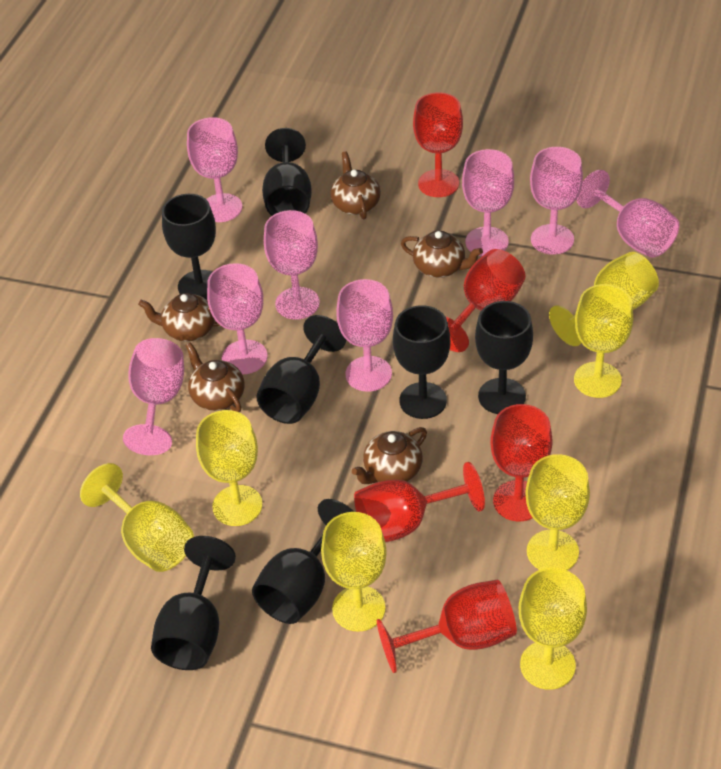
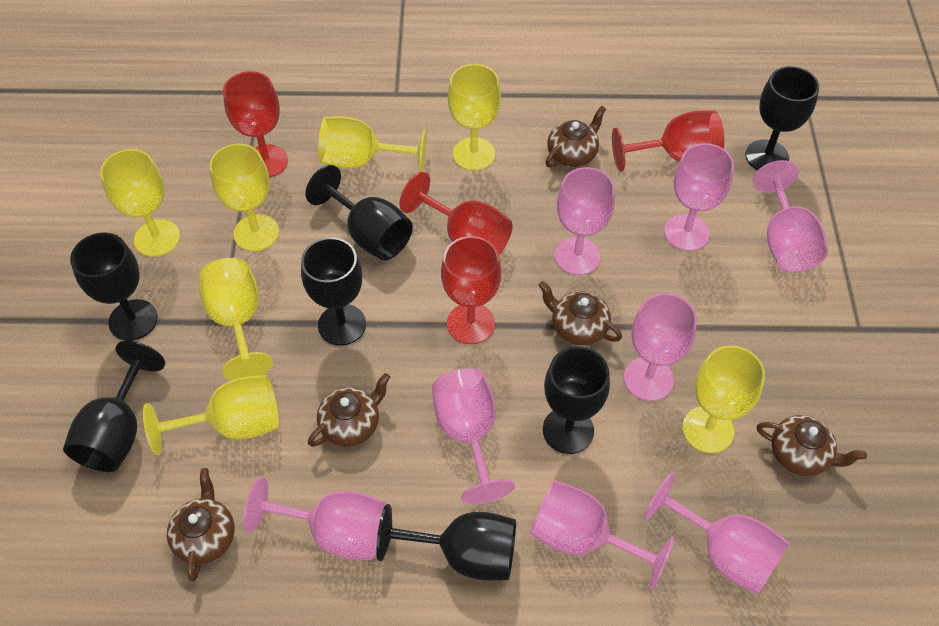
red goblet: [354,462,485,542] [377,580,517,673] [413,92,463,197] [445,249,525,352] [490,404,553,522] = 5 -> [223,71,288,178] [399,172,513,255] [441,236,501,344] [612,110,724,172] = 4

